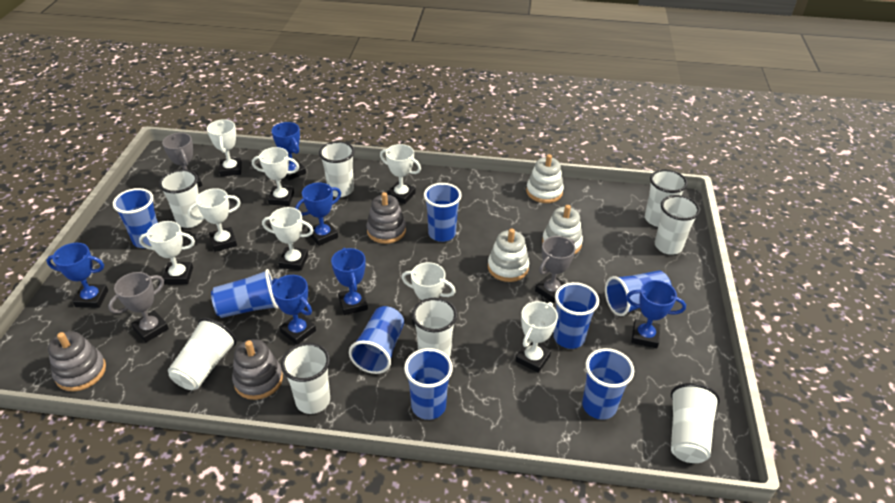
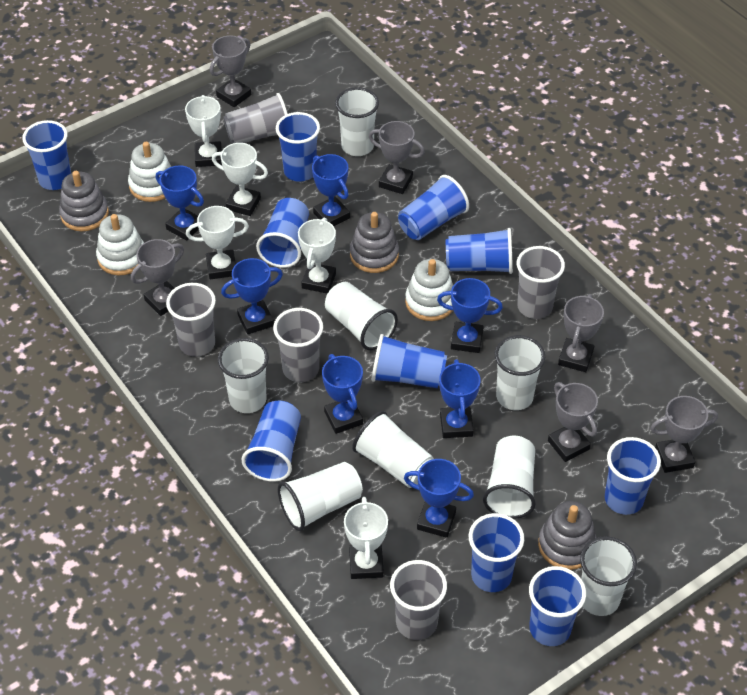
blue cup: [113,188,158,248] [211,269,278,318] [349,306,404,374] [404,348,453,420] [424,183,462,242] [553,282,599,349] [582,348,634,420] [605,270,672,316] = 8 -> [22,120,71,190] [241,401,301,482] [256,198,309,268] [276,112,320,182] [372,334,447,388] [398,175,469,240] [446,228,513,274] [469,513,524,592] [529,566,586,646] [605,437,661,515] = 10
blue trophy: [46,243,108,308] [272,122,306,180] [272,275,316,345] [295,182,341,246] [331,247,368,315] [626,280,686,348] = 6 -> [156,165,204,241] [221,258,283,334] [312,154,350,226] [322,354,363,434] [404,459,474,538] [437,278,503,353] [439,359,481,438] = 7
grey cup: none = 0 -> [166,283,216,357] [223,93,288,143] [273,308,323,382] [390,560,447,640] [517,246,565,319] = 5
grey trophy: [108,272,169,342] [162,133,202,187] [535,236,575,303] = 3 -> [131,239,184,316] [210,35,251,107] [369,121,424,194] [548,382,598,462] [558,294,604,372] [650,396,718,473] = 6
white trophy: [139,221,195,284] [188,188,241,252] [207,119,242,176] [252,147,299,206] [262,207,314,271] [380,144,421,204] [401,262,456,325] [516,301,558,373] = 8 -> [185,95,222,167] [186,206,249,279] [212,143,268,216] [298,218,336,294] [344,497,388,579] = 5

